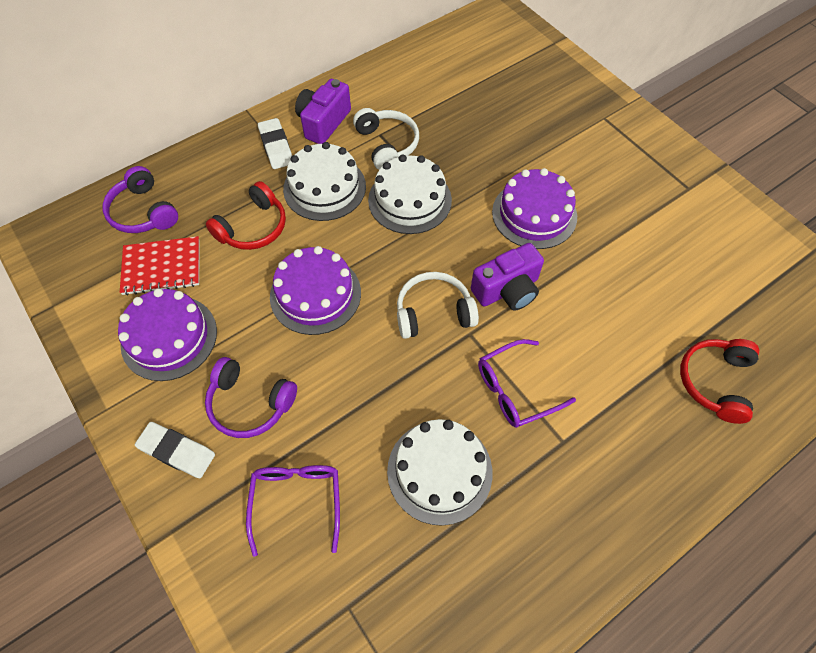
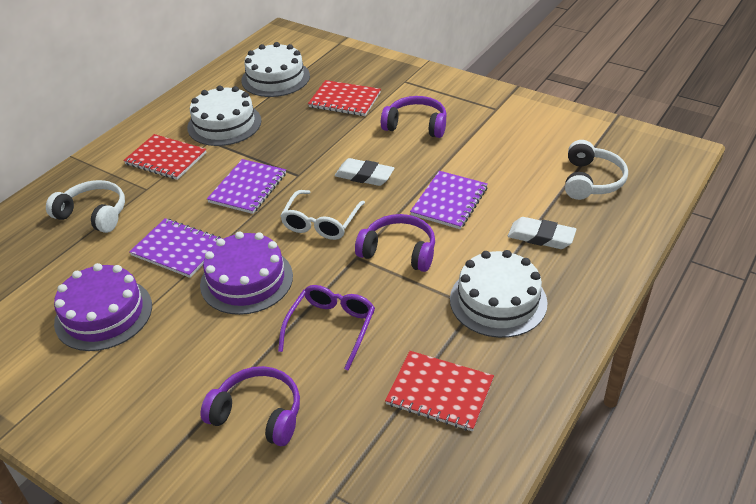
purple cake: [118,288,217,381] [270,246,361,335] [492,168,577,249] = 3 -> [54,263,152,351] [200,231,293,315] = 2
purple camera: [295,79,351,144] [471,243,544,311] = 2 -> none = 0
purple glasses: [246,465,340,557] [478,339,576,428] = 2 -> [278,285,375,370] = 1
purple headphones: [102,166,178,233] [205,357,297,438] = 2 -> [200,366,300,446] [355,214,435,272] [381,96,447,138] = 3
purple notebook: none = 0 -> [129,218,222,278] [207,159,286,214] [410,171,488,229] = 3
red headphones: [206,181,286,250] [680,339,759,424] = 2 -> none = 0
red notebook: [120,236,200,295] = 1 -> [123,134,207,180] [308,80,381,116] [385,351,494,432] = 3
white glasses: none = 0 -> [280,190,365,240] = 1

